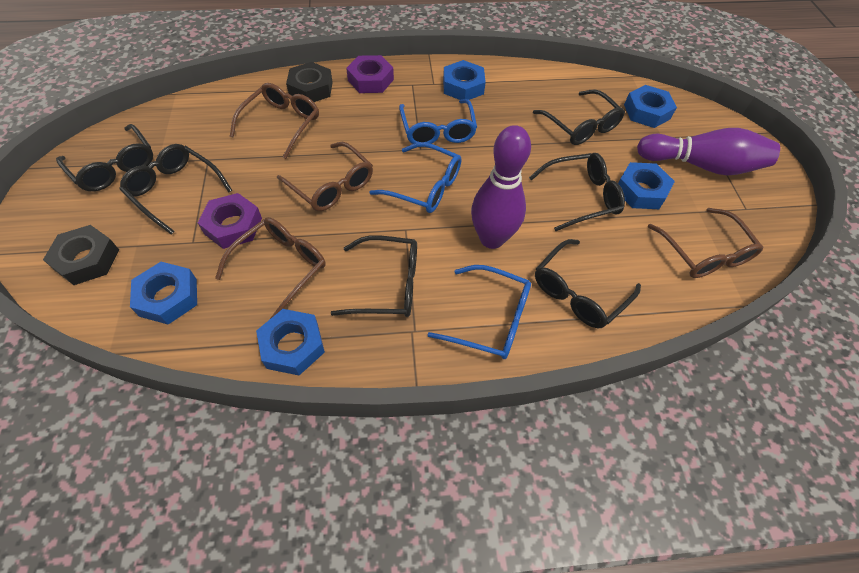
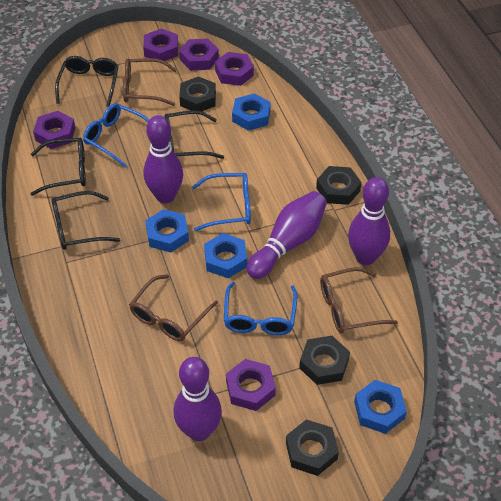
black glasses: [56,124,153,191] [119,144,233,234] [330,235,417,317] [529,153,625,231] [533,89,625,145] [535,239,641,328] = 6 -> [31,138,86,196] [52,191,120,250] [55,56,118,107] [164,111,224,159] = 4
black nut: [43,225,119,285] [286,62,333,102] = 2 -> [179,76,216,111] [286,419,339,476] [299,336,350,385] [316,166,361,205] = 4
blue nut: [130,262,197,325] [256,309,325,375] [443,60,486,100] [618,162,675,209] [624,85,677,128] = 5 -> [145,209,189,252] [204,233,247,278] [232,93,271,131] [354,380,407,434] = 4
brown glasses: [215,217,326,320] [230,83,319,159] [277,142,373,211] [648,208,763,278] = 4 -> [123,58,177,106] [129,274,218,341] [320,267,398,333] = 3
purple bowling pin: [471,125,531,249] [637,128,780,176] = 2 -> [144,115,183,203] [173,357,222,441] [247,191,327,279] [348,177,390,265] = 4
purple nut: [198,193,262,249] [346,55,394,93] = 2 -> [33,111,75,149] [143,28,178,61] [179,38,219,71] [215,52,254,86] [226,359,276,411] = 5

